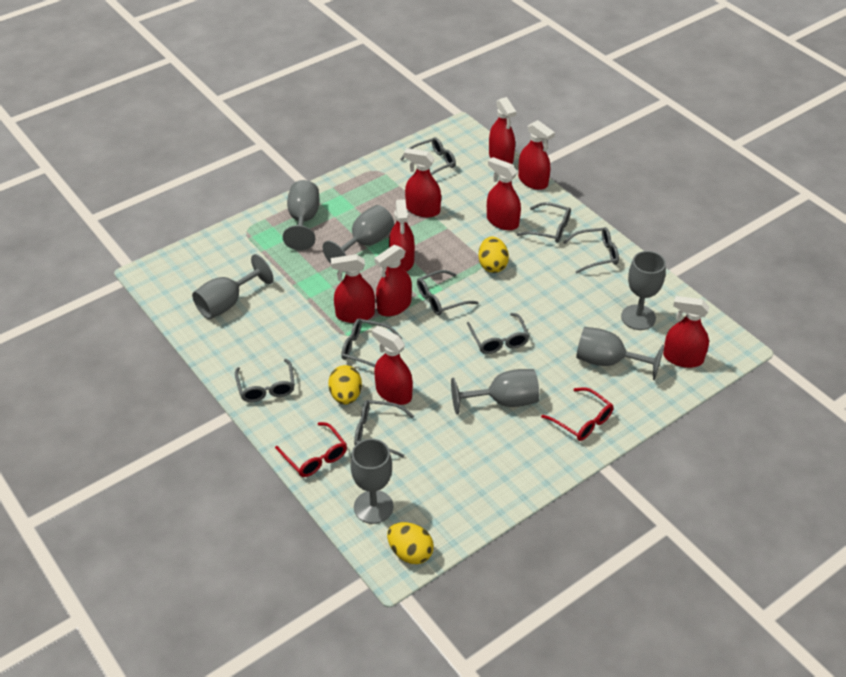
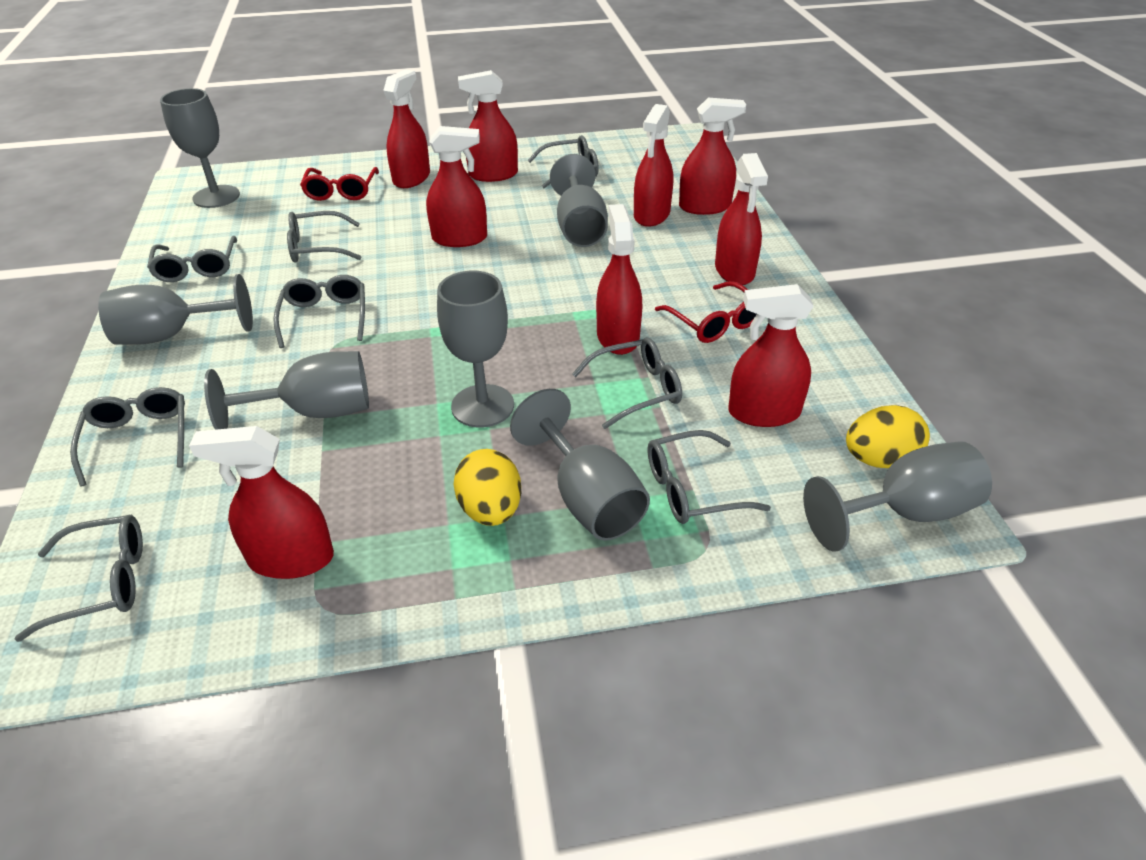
yellow egg: [328,365,362,405] [387,522,434,564] [478,237,509,273] = 3 -> [454,449,521,526] [846,405,930,468] = 2

